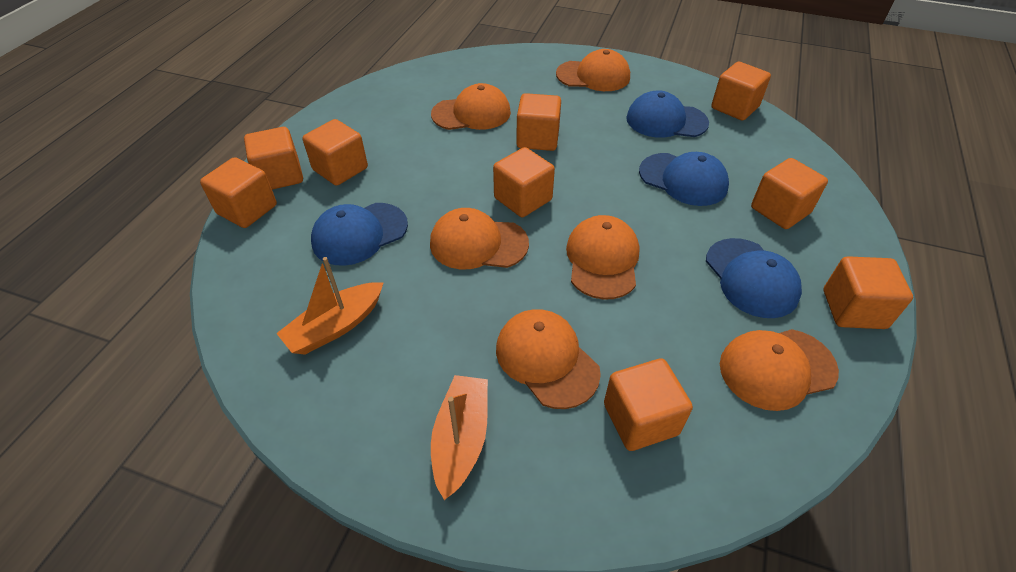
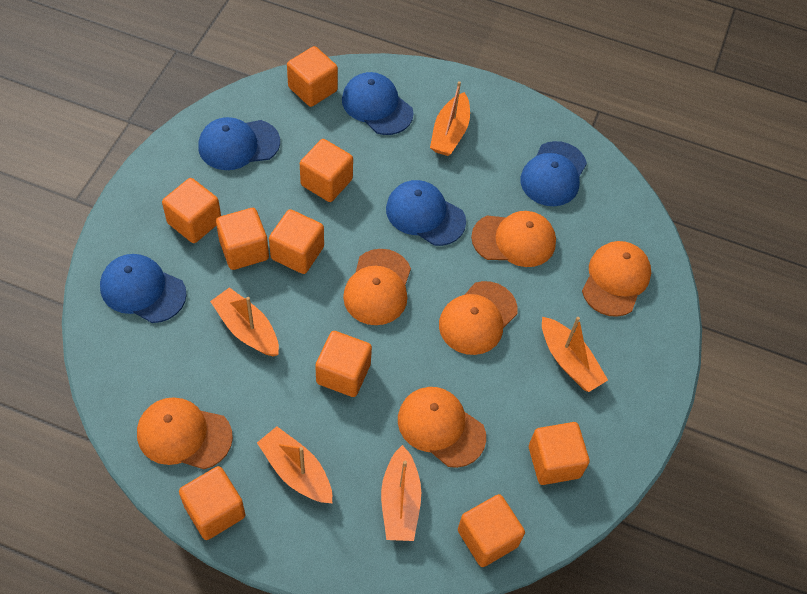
blue cap: [311,203,408,266] [626,90,709,138] [639,152,729,206] [706,238,802,318] = 4 -> [100,254,187,323] [198,117,280,170] [342,72,414,135] [386,180,466,246] [520,141,587,206] = 5
orange boat: [276,257,384,355] [431,375,488,500] = 2 -> [210,287,279,356] [257,426,332,503] [381,445,421,541] [430,81,470,156] [542,317,608,392] = 5

